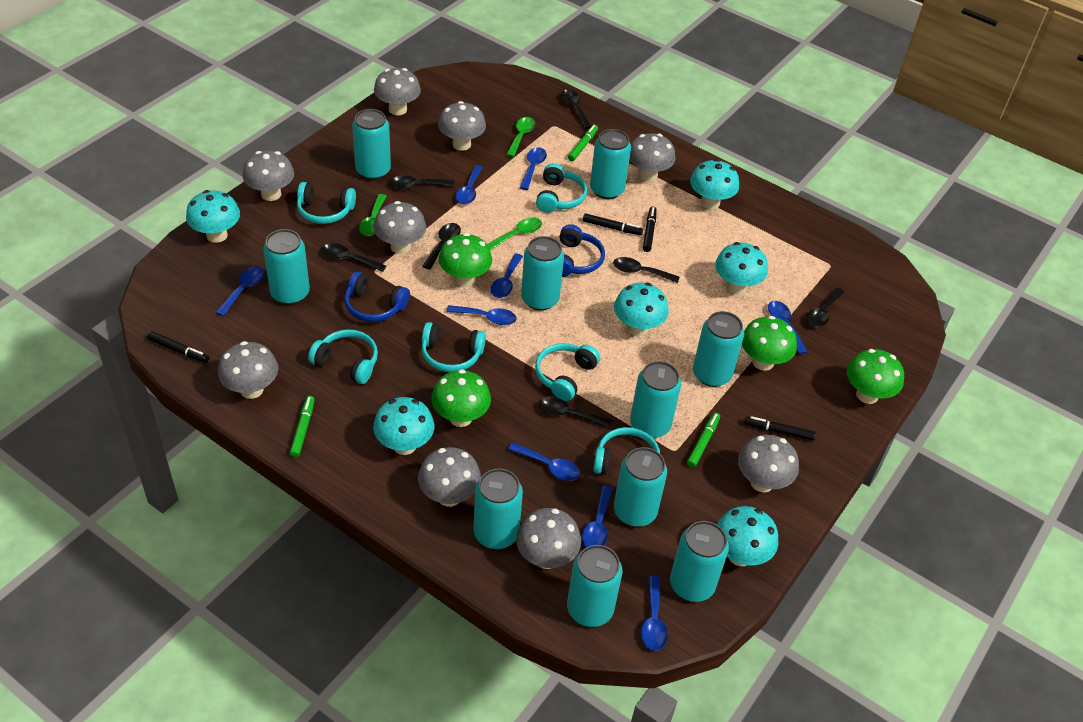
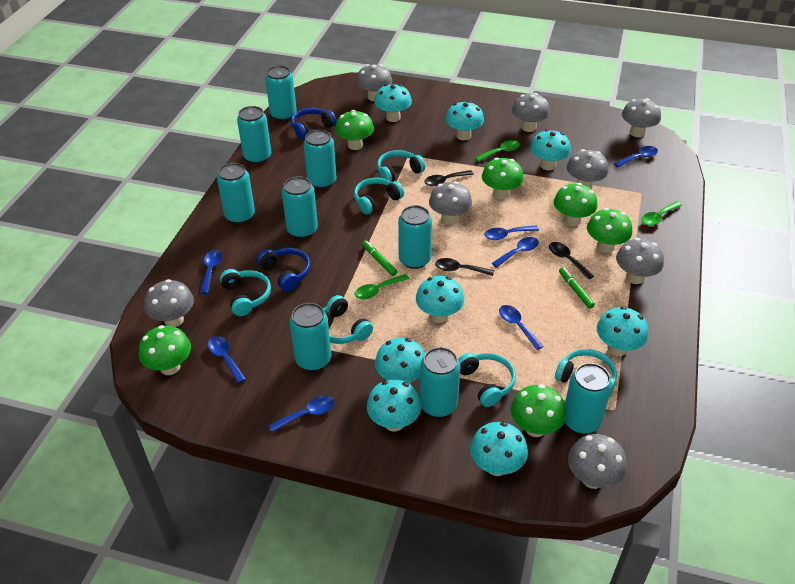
black marker: [147,331,209,363] [583,214,643,235] [643,207,656,252] [744,416,816,441] = 4 -> none = 0
black spoon: [321,243,386,272] [389,175,454,189] [422,223,461,270] [538,397,612,428] [561,90,592,129] [613,257,679,283] [806,287,844,327] = 7 -> [424,170,474,186] [435,258,494,276] [549,242,594,280] = 3
blue spoon: [216,266,264,316] [446,305,517,325] [456,165,483,205] [490,253,523,298] [508,442,580,481] [520,147,547,190] [582,486,613,548] [641,576,668,651] [768,301,807,354] = 9 -> [200,250,222,294] [208,336,246,383] [269,396,334,432] [484,225,539,240] [492,237,539,268] [499,305,544,350] [614,146,658,167] = 7
green marker: [290,396,315,457] [568,125,598,161] [687,412,720,468] = 3 -> [362,240,397,276] [559,267,595,309] = 2
green mushroom: [431,369,491,427] [439,233,492,287] [742,316,797,371] [847,349,904,404] = 4 -> [139,325,191,375] [335,110,374,150] [482,158,524,199] [511,384,566,437] [554,183,597,226] [587,208,632,253] = 6
grey mushroom: [218,341,278,399] [242,151,294,201] [373,201,426,254] [374,68,421,115] [418,447,481,507] [438,101,486,151] [516,508,581,569] [629,133,675,182] [738,435,799,493] = 9 -> [144,279,194,327] [356,64,392,101] [429,181,472,225] [512,93,550,132] [567,149,609,189] [568,434,627,489] [616,238,664,284] [622,98,661,137] = 8
turquoise can: [263,229,310,305] [352,109,391,180] [474,468,523,549] [521,236,564,311] [567,545,623,627] [590,129,631,199] [614,447,667,527] [630,361,681,438] [670,521,729,602] [693,311,744,387] = 10 -> [217,163,255,224] [237,106,271,164] [265,66,297,121] [282,176,318,238] [290,303,331,371] [304,129,336,189] [398,205,432,269] [420,347,461,417] [565,363,612,434] = 9
turquoise mushroom: [186,190,240,243] [373,397,434,455] [614,283,669,336] [690,159,739,209] [715,242,768,294] [717,506,778,566] = 6 -> [367,379,421,432] [374,84,412,122] [375,338,425,384] [416,276,464,323] [446,101,484,140] [470,422,528,476] [530,129,571,170] [597,306,648,356] = 8

